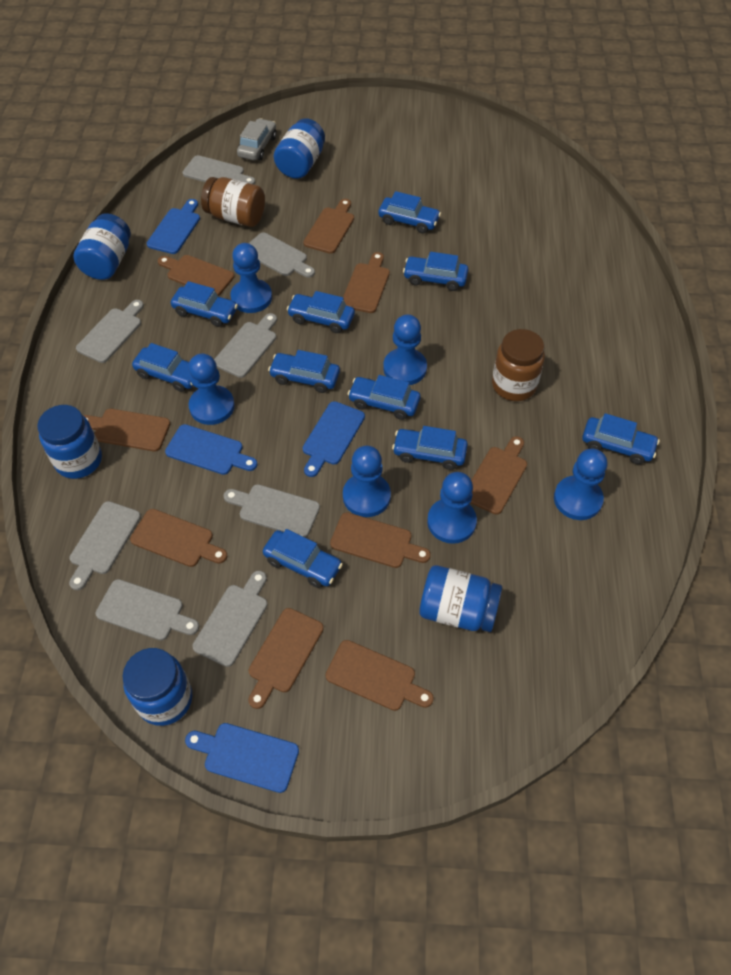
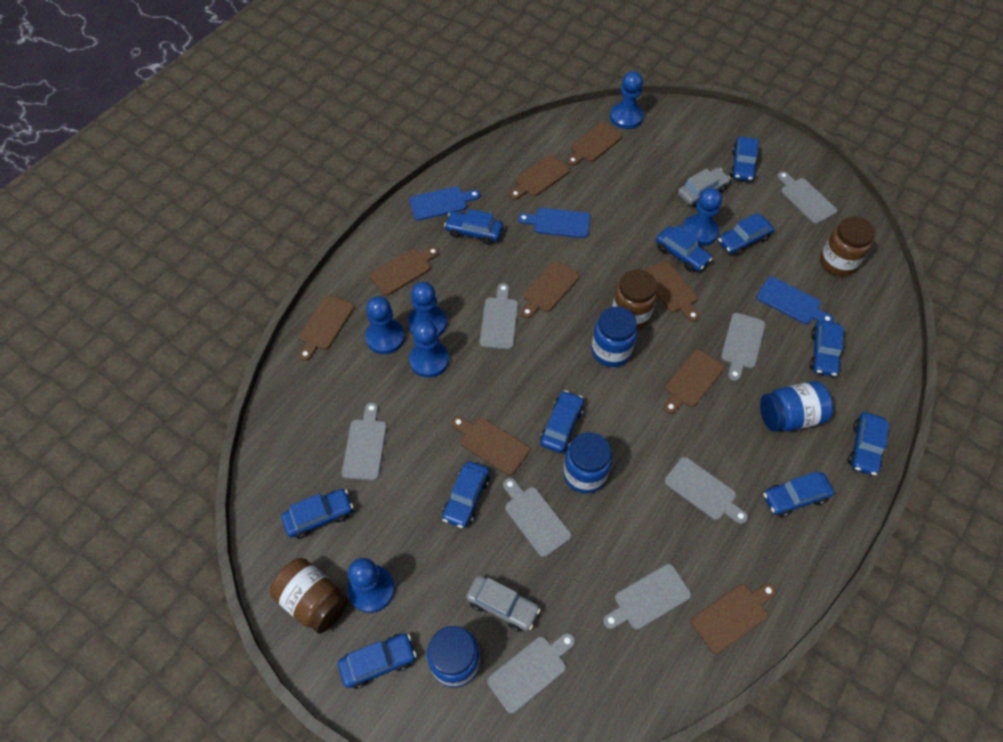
blue car: [132,343,194,392] [171,281,238,327] [263,529,343,588] [268,350,340,393] [287,291,355,333] [348,375,420,420] [378,191,441,234] [392,426,468,470] [403,252,469,291] [582,413,660,464] = 10 -> [281,489,353,539] [338,634,416,689] [442,461,490,528] [444,209,503,245] [540,390,584,453] [656,225,712,272] [718,213,774,256] [730,137,758,181] [763,471,834,517] [810,320,843,377] [848,412,889,476] = 11
blue cutting board: [147,199,200,254] [165,424,258,475] [185,723,299,793] [303,401,365,477] = 4 -> [409,186,480,220] [518,208,590,238] [757,277,834,324] = 3
blue jar: [37,405,102,479] [73,213,131,280] [122,648,192,726] [274,118,325,179] [420,565,502,632] = 5 -> [427,626,480,688] [563,432,612,494] [591,307,637,367] [760,381,833,432] = 4
brown jar: [201,177,265,227] [492,329,545,401] = 2 -> [270,558,348,634] [612,269,657,329] [820,217,875,276] = 3
grey car: [237,118,277,160] = 1 -> [466,575,541,632] [678,168,731,207] = 2

